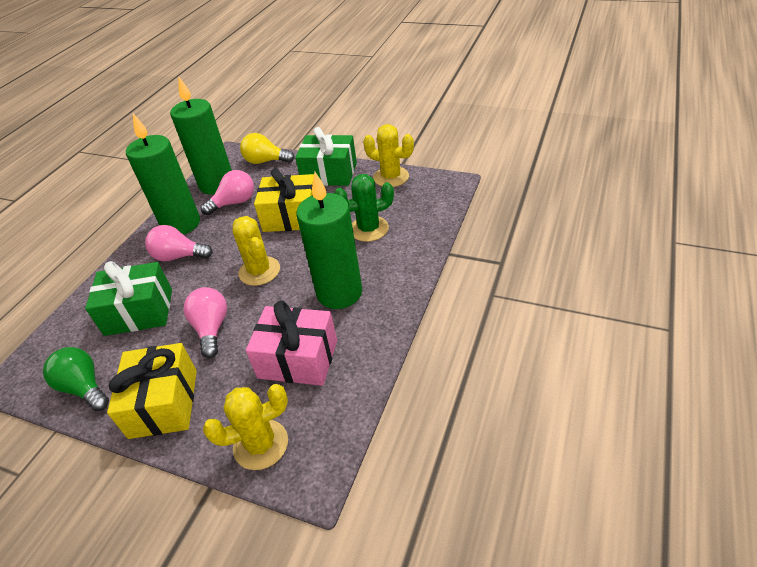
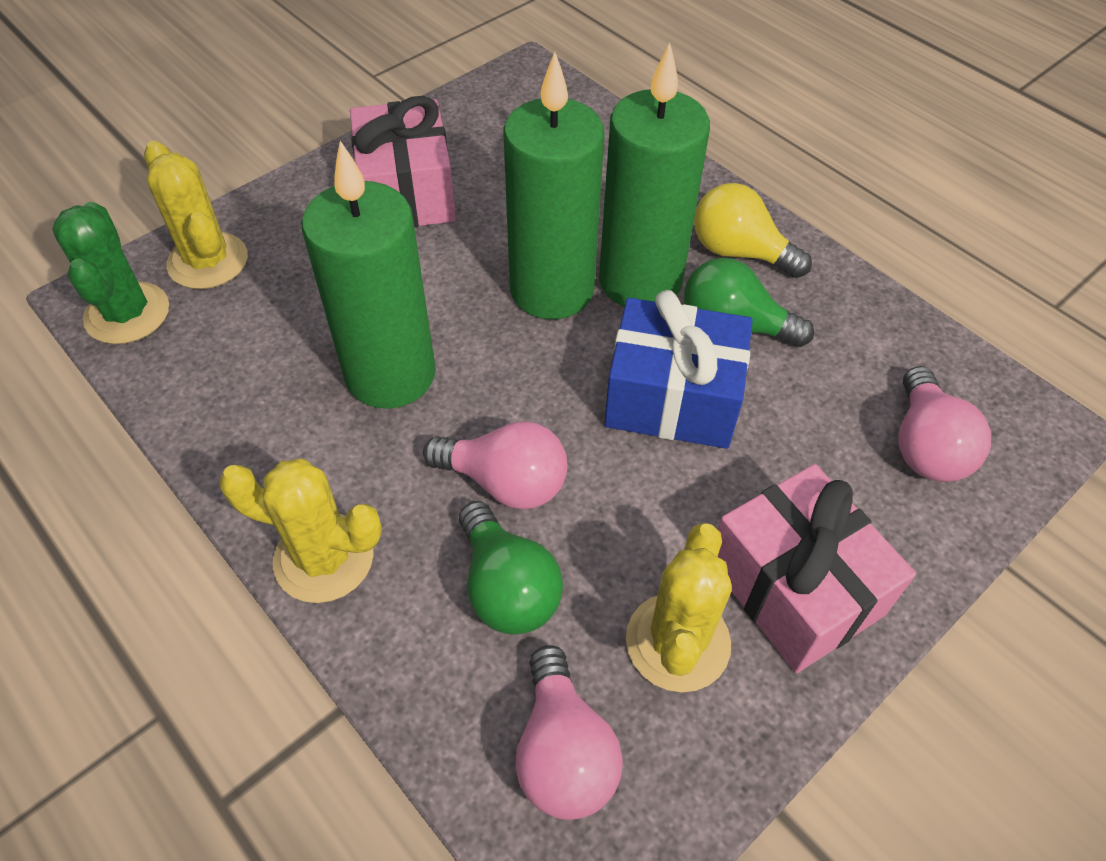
blue gift: none = 0 -> [604,290,753,449] = 1
green gift: [85,261,172,336] [295,127,357,186] = 2 -> none = 0
green light bulb: [43,347,109,411] = 1 -> [459,501,563,635] [684,258,814,347] = 2
pink gift: [246,300,337,386] = 1 -> [350,96,456,227] [718,464,916,673] = 2
yellow gift: [107,343,197,439] [254,168,314,232] = 2 -> none = 0

